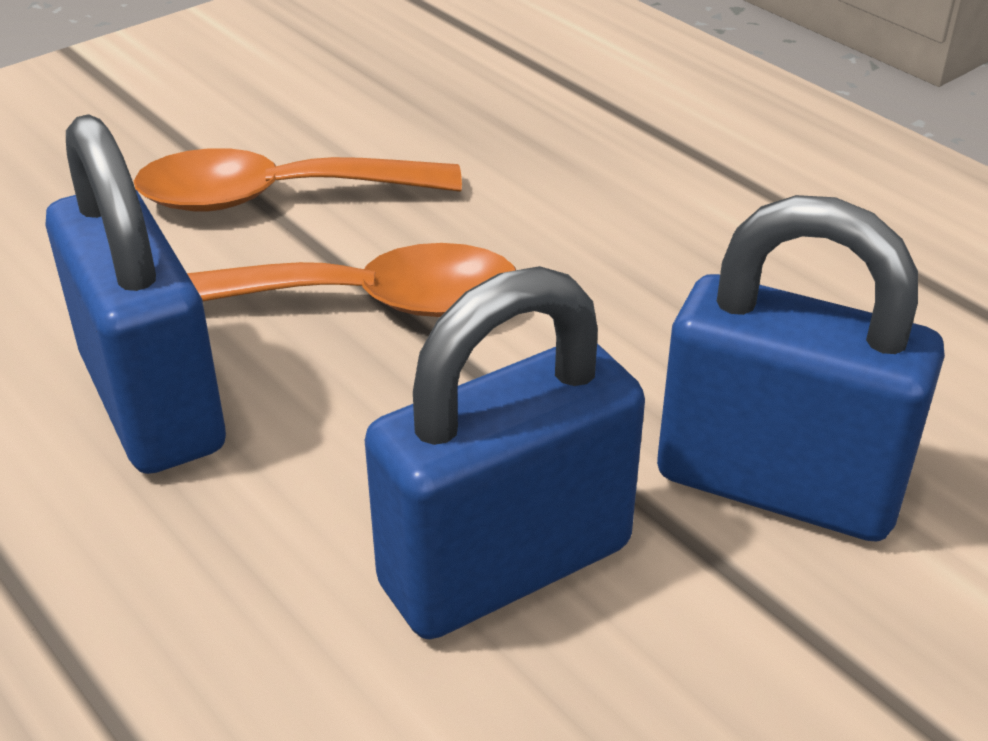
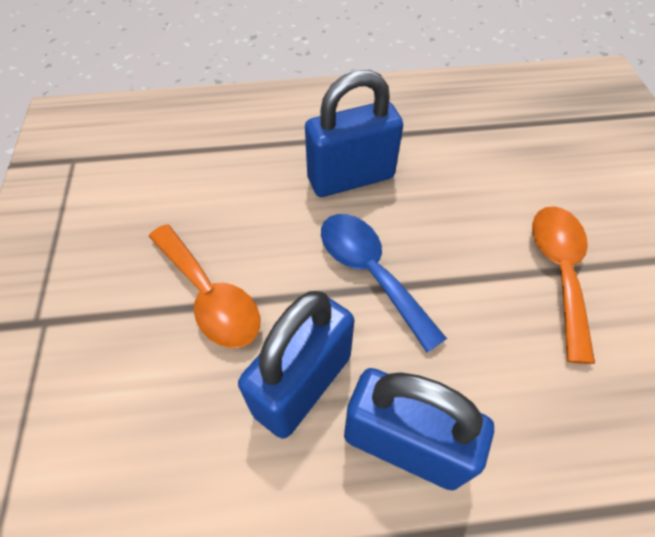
blue spoon: none = 0 -> [321,214,447,352] = 1

